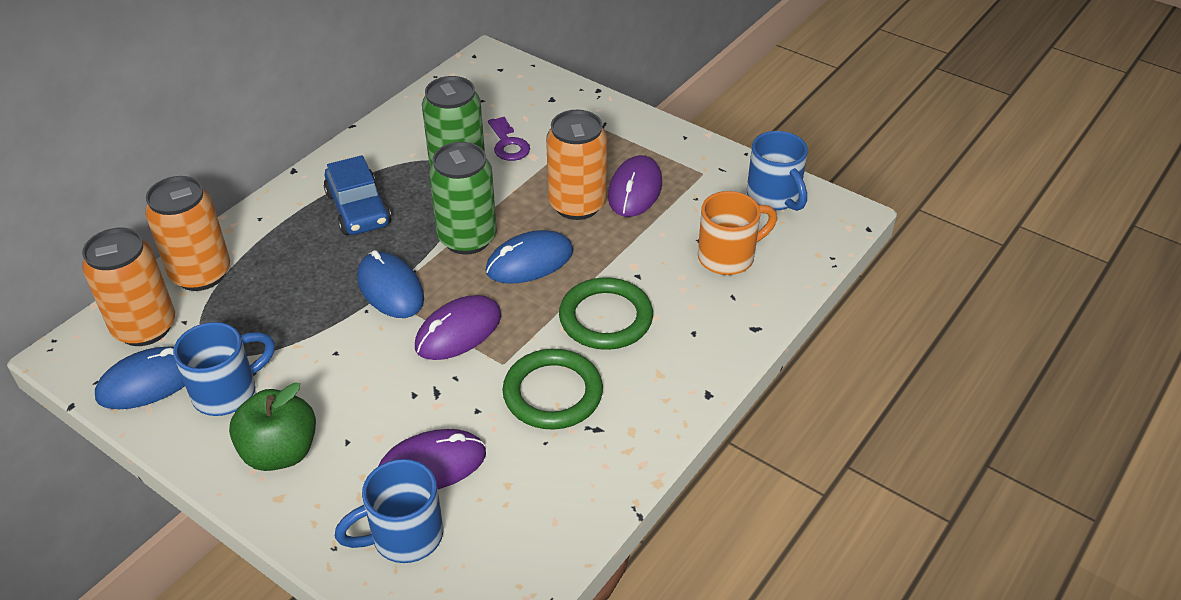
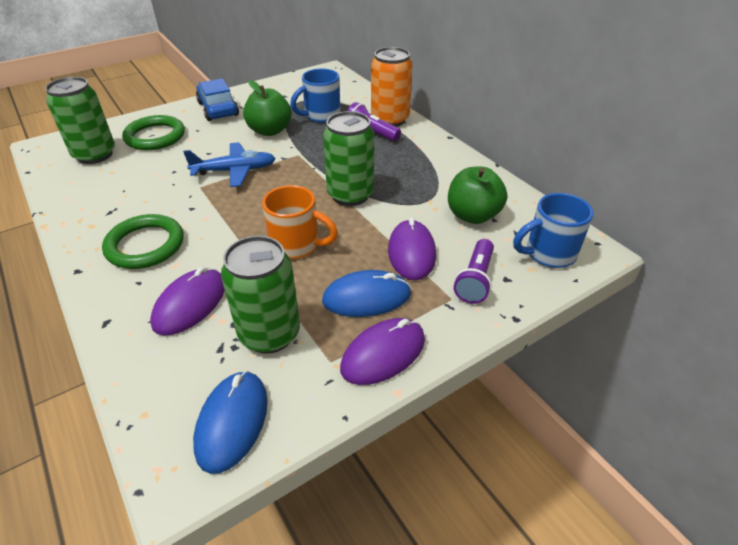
blue mouse: [95,347,185,409] [357,250,424,318] [485,230,573,284] = 3 -> [193,371,268,474] [322,270,411,317] = 2
blue mug: [173,322,275,416] [335,459,443,563] [747,131,808,211] = 3 -> [290,68,340,123] [513,193,593,268] = 2
blue plane: none = 0 -> [183,142,276,187] = 1
green apple: [229,382,316,471] = 1 -> [243,80,291,136] [448,167,507,224] = 2
green can: [422,76,485,167] [429,142,497,255] = 2 -> [45,77,115,164] [221,236,300,354] [323,111,374,206] = 3
orange can: [82,228,175,346] [145,176,230,291] [546,110,607,220] = 3 -> [371,47,413,127] = 1
purple flashlight: none = 0 -> [347,102,401,141] [454,239,494,304] = 2
purple key: [488,117,530,161] = 1 -> none = 0

